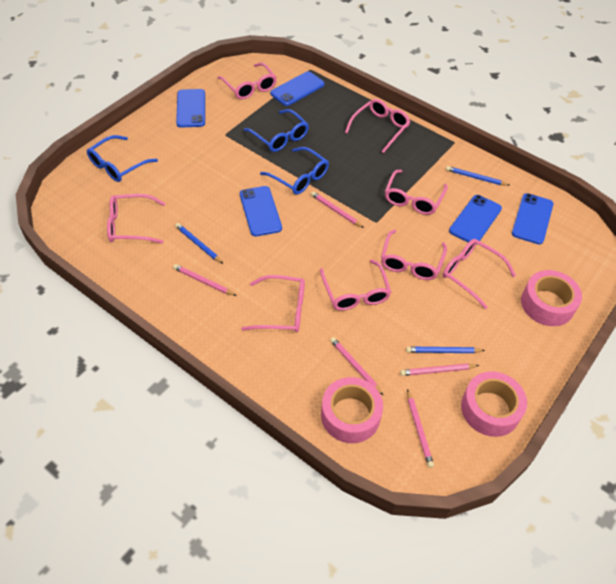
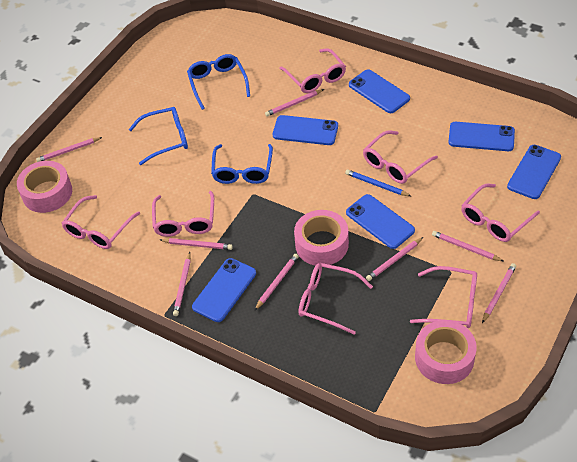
blue pencil: [175,223,223,264] [406,347,485,353] [446,166,510,186] = 3 -> [345,170,411,196] = 1
blue phone: [176,89,205,128] [240,186,282,236] [270,71,325,106] [449,195,502,245] [512,193,553,244] = 5 -> [192,258,256,322] [273,115,338,145] [346,194,415,249] [349,70,410,113] [448,122,515,151] [507,145,561,199] = 6
pink glasses: [107,194,166,244] [218,62,277,99] [241,275,305,332] [320,259,391,311] [345,99,410,153] [381,229,447,280] [385,170,448,215] [443,239,516,309] = 8 -> [61,195,140,249] [152,191,214,237] [279,48,346,93] [299,263,373,335] [363,131,438,184] [410,266,477,328] [461,184,540,242] = 7
pink pencil: [173,264,236,296] [311,192,364,228] [330,337,384,396] [400,363,479,376] [407,389,434,468] = 5 -> [36,137,102,162] [160,238,233,250] [173,252,191,316] [254,254,299,311] [265,89,324,117] [366,237,423,281] [432,231,503,261] [482,263,516,323] = 8

